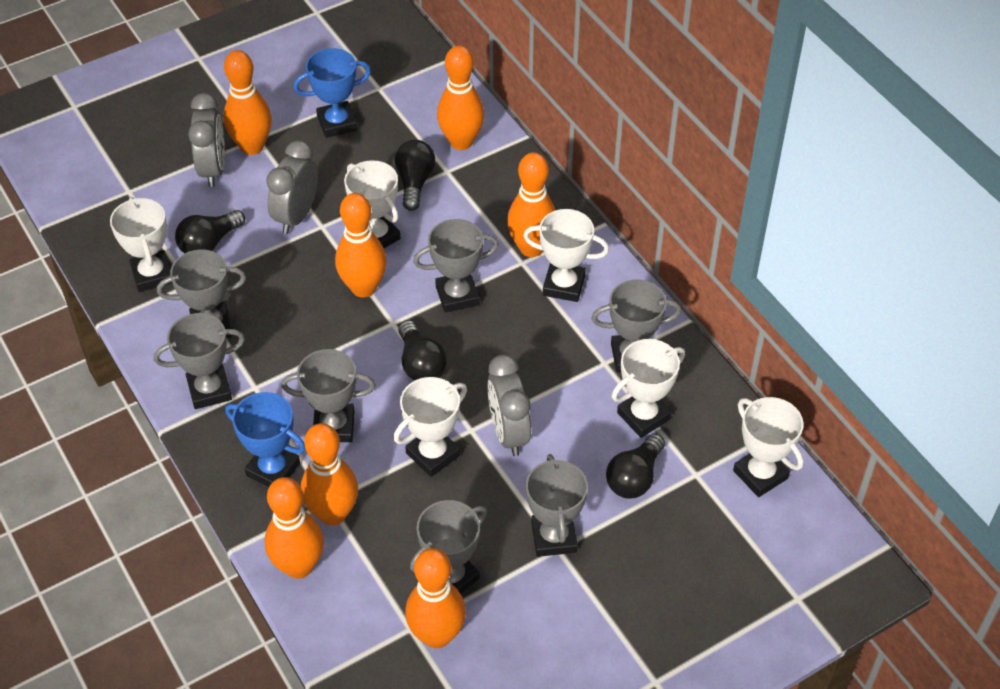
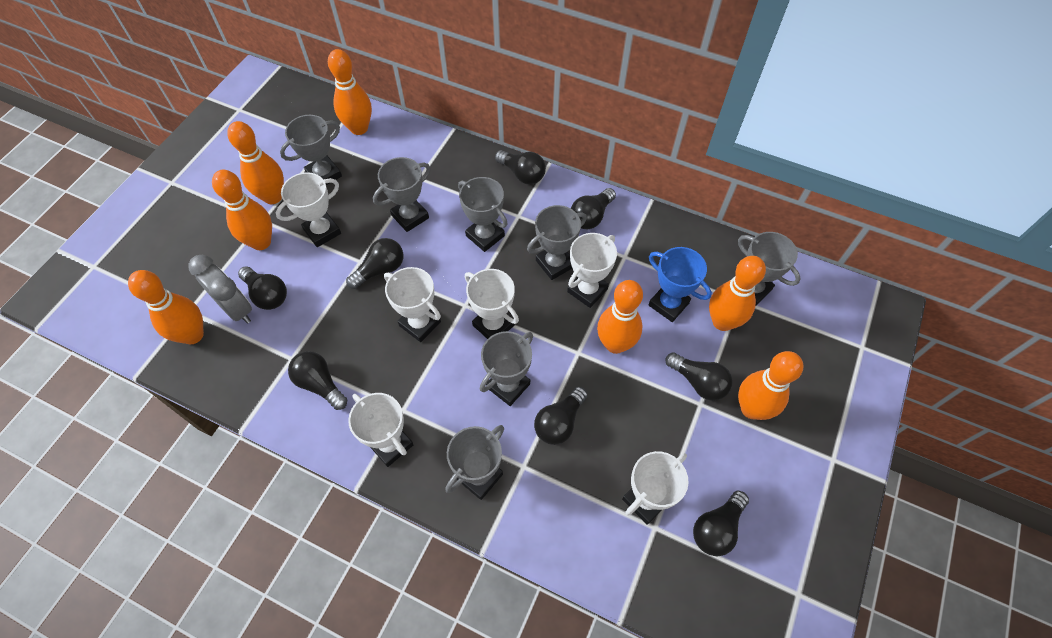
black light bulb: [175,210,245,253] [395,140,435,211] [398,320,447,380] [606,434,665,498] = 4 -> [238,266,287,310] [288,351,347,410] [346,238,403,289] [495,150,546,185] [534,386,588,445] [571,188,616,229] [666,352,733,401] [693,491,749,556] = 8
blue trophy: [225,392,305,487] [293,48,371,138] = 2 -> [649,247,712,322] = 1
grey clock: [188,93,225,187] [266,140,318,234] [487,354,531,456] = 3 -> [188,255,252,323] = 1

